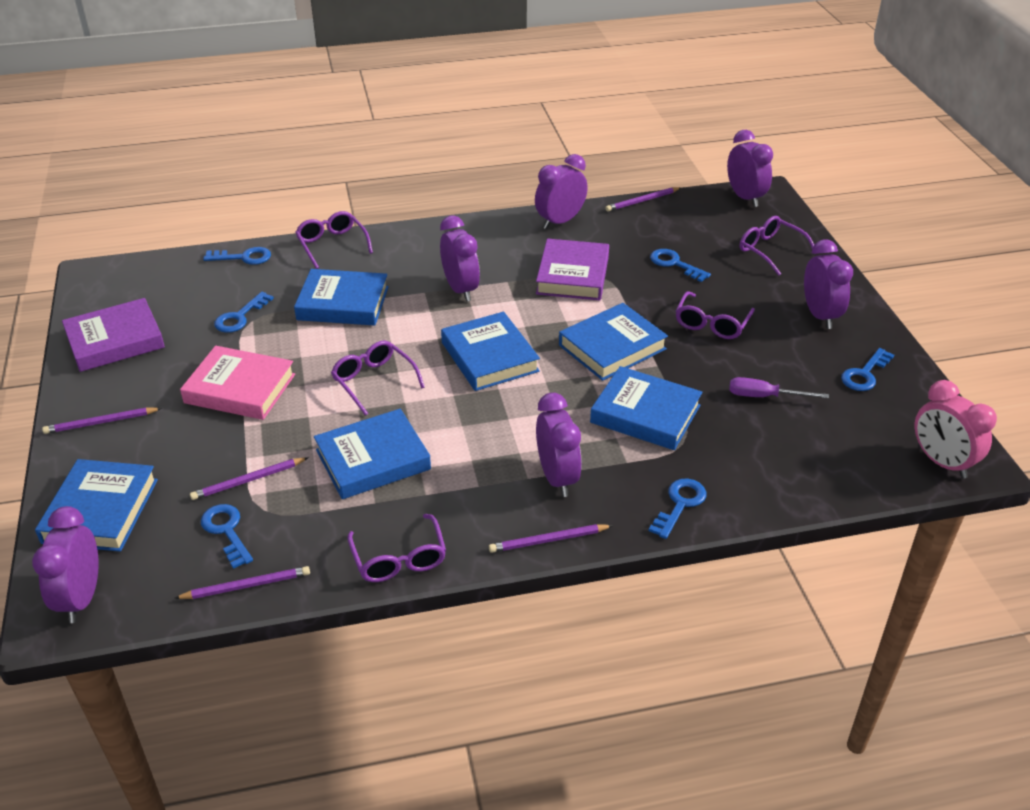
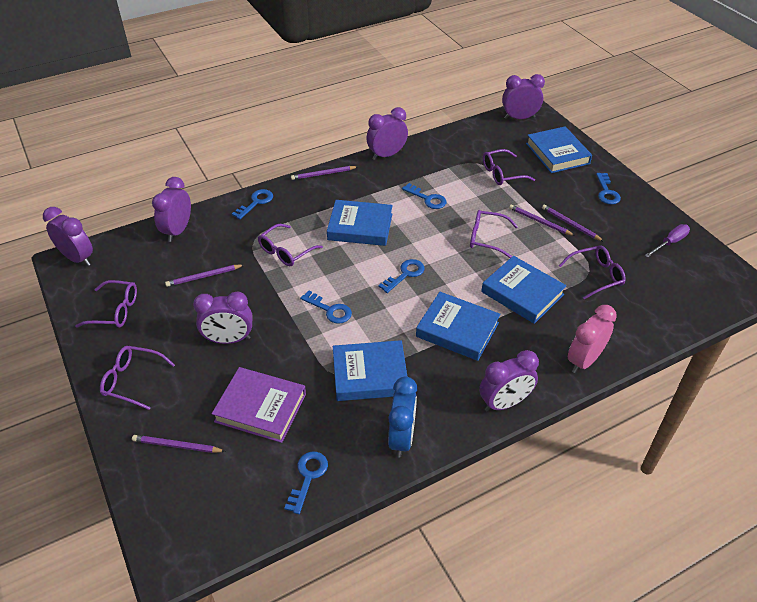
blue book: [35,459,158,552] [294,269,389,326] [314,409,431,499] [441,312,540,391] [559,303,668,381] [590,366,702,450] = 6 -> [327,200,393,246] [333,340,408,401] [416,292,501,361] [481,256,567,324] [526,126,592,173] = 5
blue clock: none = 0 -> [388,377,417,458] = 1
pink book: [180,346,295,420] = 1 -> none = 0
purple book: [62,298,165,372] [536,238,609,300] = 2 -> [212,367,306,443] = 1
purple glasses: [295,211,373,269] [331,341,425,416] [347,514,446,582] [676,291,755,339] [740,216,814,276] = 5 -> [76,280,137,328] [100,346,175,410] [258,224,323,266] [470,210,518,258] [483,149,535,185] [559,245,626,299] = 6

